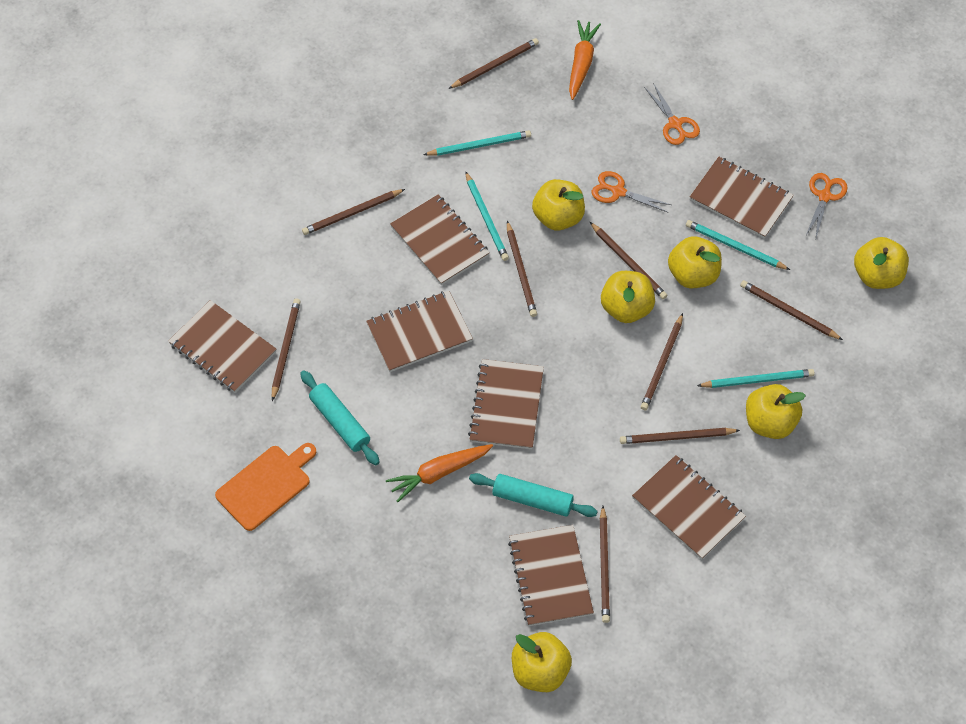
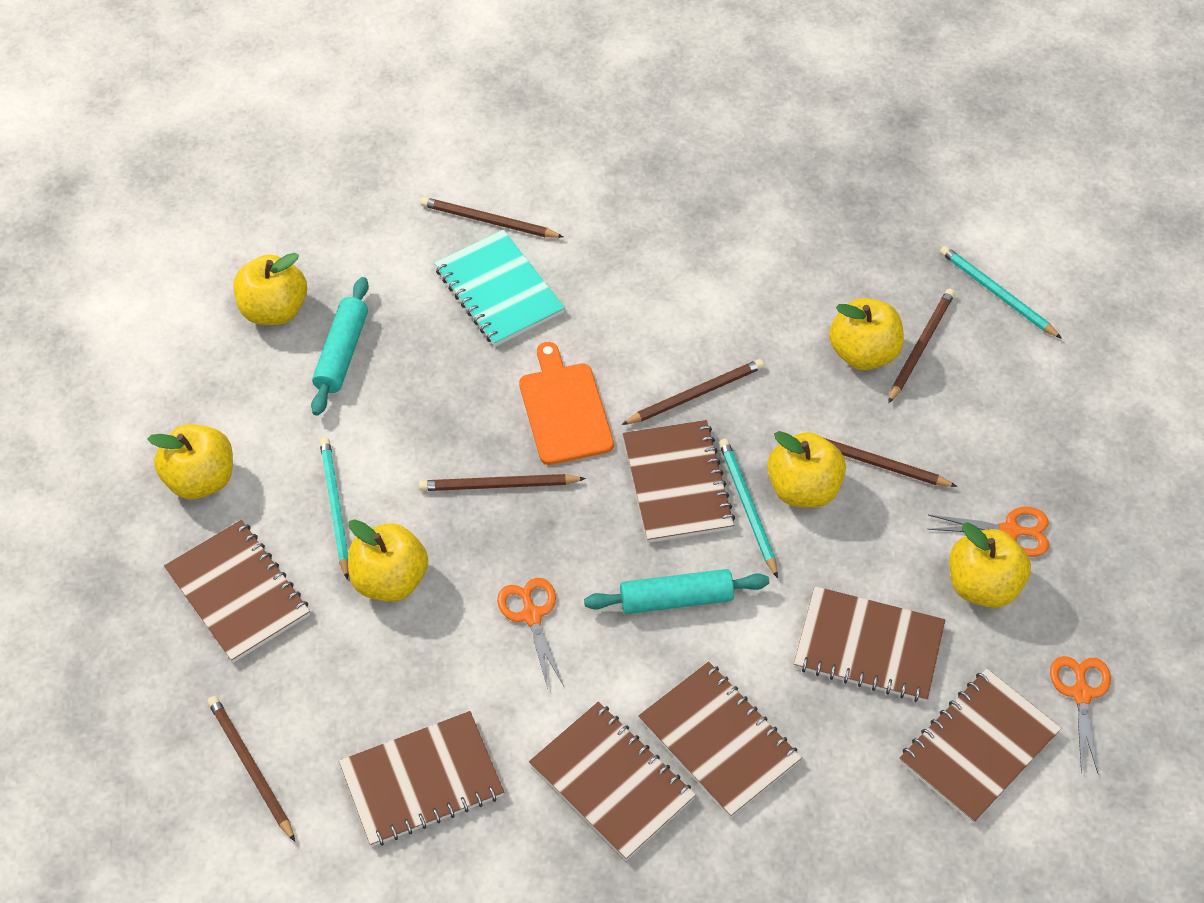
brown pencil: [272,298,301,401] [302,189,405,235] [448,38,539,89] [507,221,537,317] [590,222,667,299] [600,506,610,623] [620,428,740,444] [641,313,683,410] [740,280,843,340] = 9 -> [207,696,295,842] [419,474,586,491] [421,197,563,238] [621,359,764,425] [799,431,957,487] [888,288,955,403] = 6
orange carrot: [386,444,493,502] [569,20,601,100] = 2 -> none = 0
turquoise notebook: none = 0 -> [434,230,565,347] = 1
turquoise pencil: [424,130,531,156] [465,171,509,261] [686,220,790,270] [697,369,815,388] = 4 -> [320,438,349,580] [719,439,778,578] [940,246,1062,339] = 3

